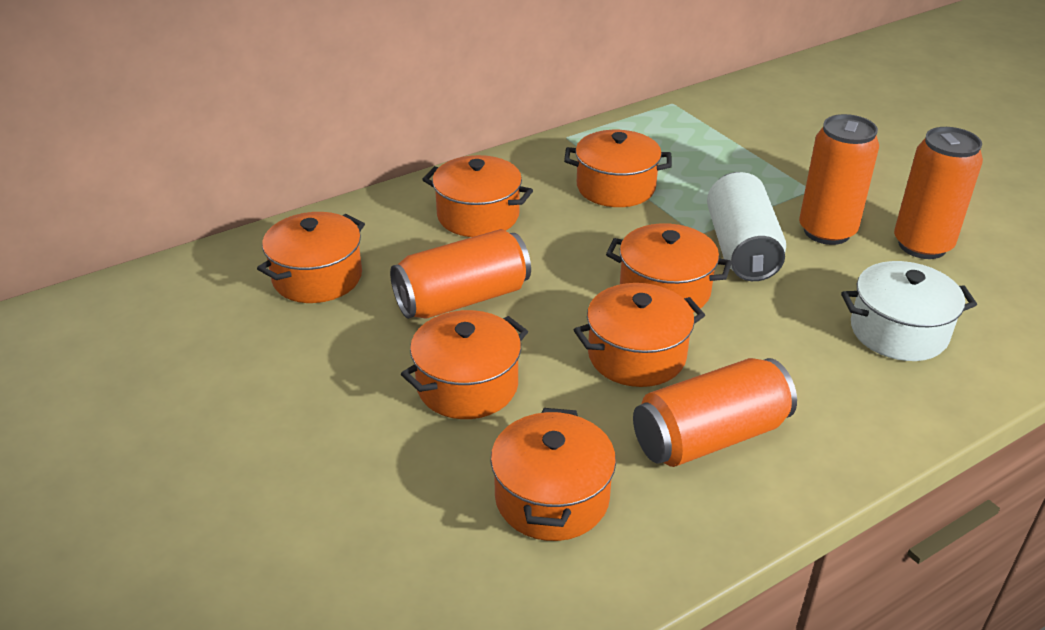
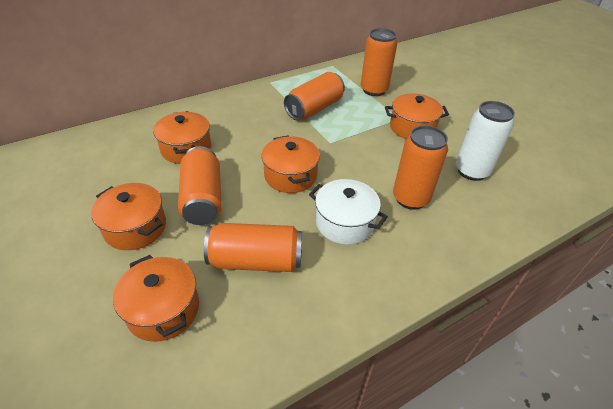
orange can: [390,229,531,319] [633,358,797,467] [799,114,879,245] [894,127,983,259] = 4 -> [178,146,222,225] [204,223,302,272] [284,72,345,121] [361,28,397,96] [393,126,448,210] = 5
orange pot: [257,212,365,303] [401,310,528,419] [422,155,533,237] [491,408,616,541] [564,130,672,207] [574,283,705,387] [606,223,732,313] = 7 -> [91,183,166,250] [113,255,199,342] [153,111,211,164] [261,136,320,193] [385,93,449,139] = 5

